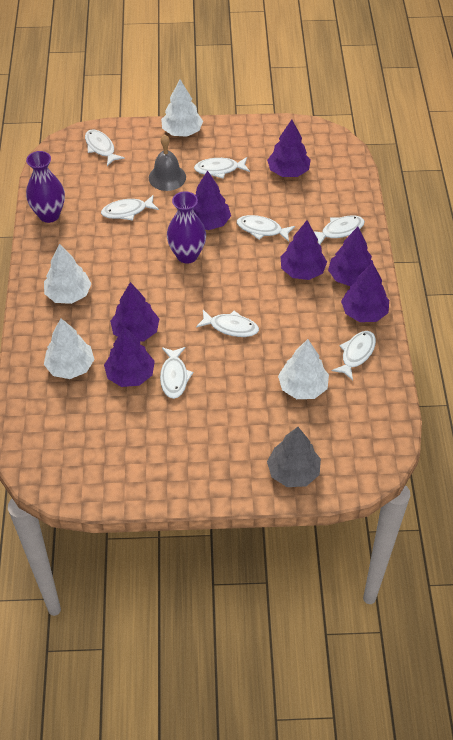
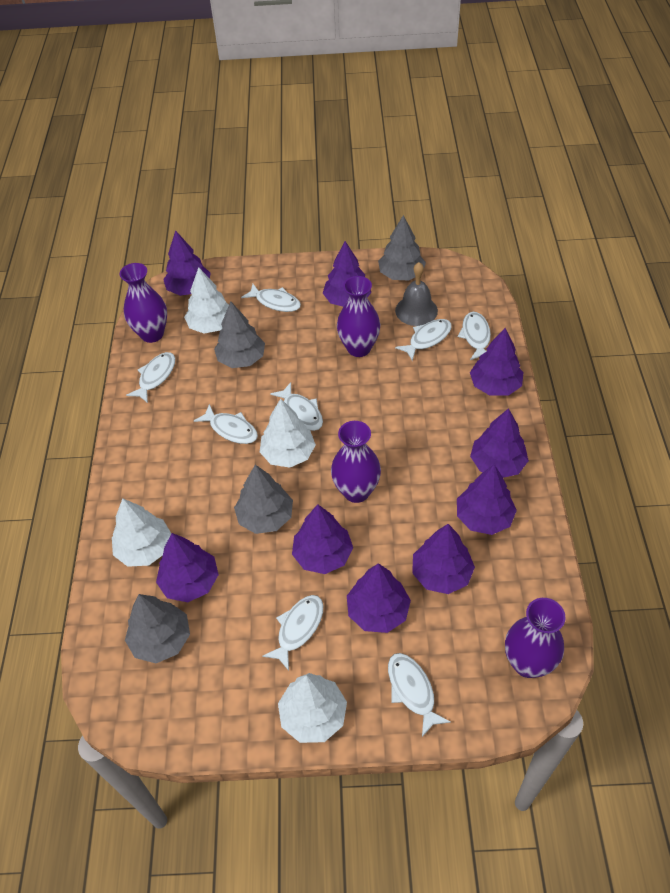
grey tree: [267,427,321,487] = 1 -> [125,594,190,663] [214,302,265,368] [234,465,293,534] [378,215,426,280] = 4
purple tree: [104,326,155,387] [110,282,159,342] [193,170,231,230] [267,120,311,177] [281,220,327,280] [328,227,373,286] [341,262,389,322] = 7 -> [156,533,219,602] [163,230,211,296] [292,504,353,574] [323,241,371,307] [347,563,411,633] [412,524,475,594] [457,464,517,535] [470,328,523,396] [470,408,529,478] = 9
purple vase: [26,151,65,223] [167,191,206,264] = 2 -> [120,263,167,343] [331,421,381,503] [337,276,380,357] [505,598,566,678] = 4

